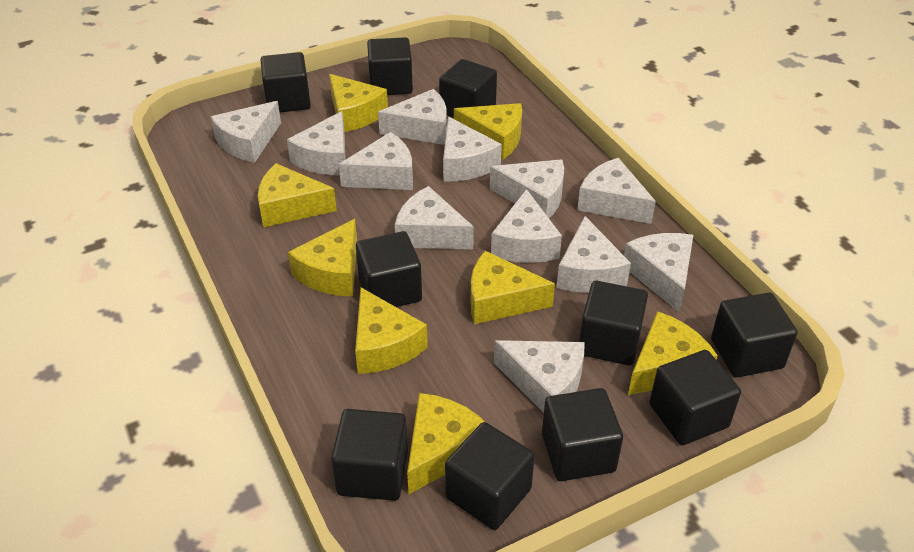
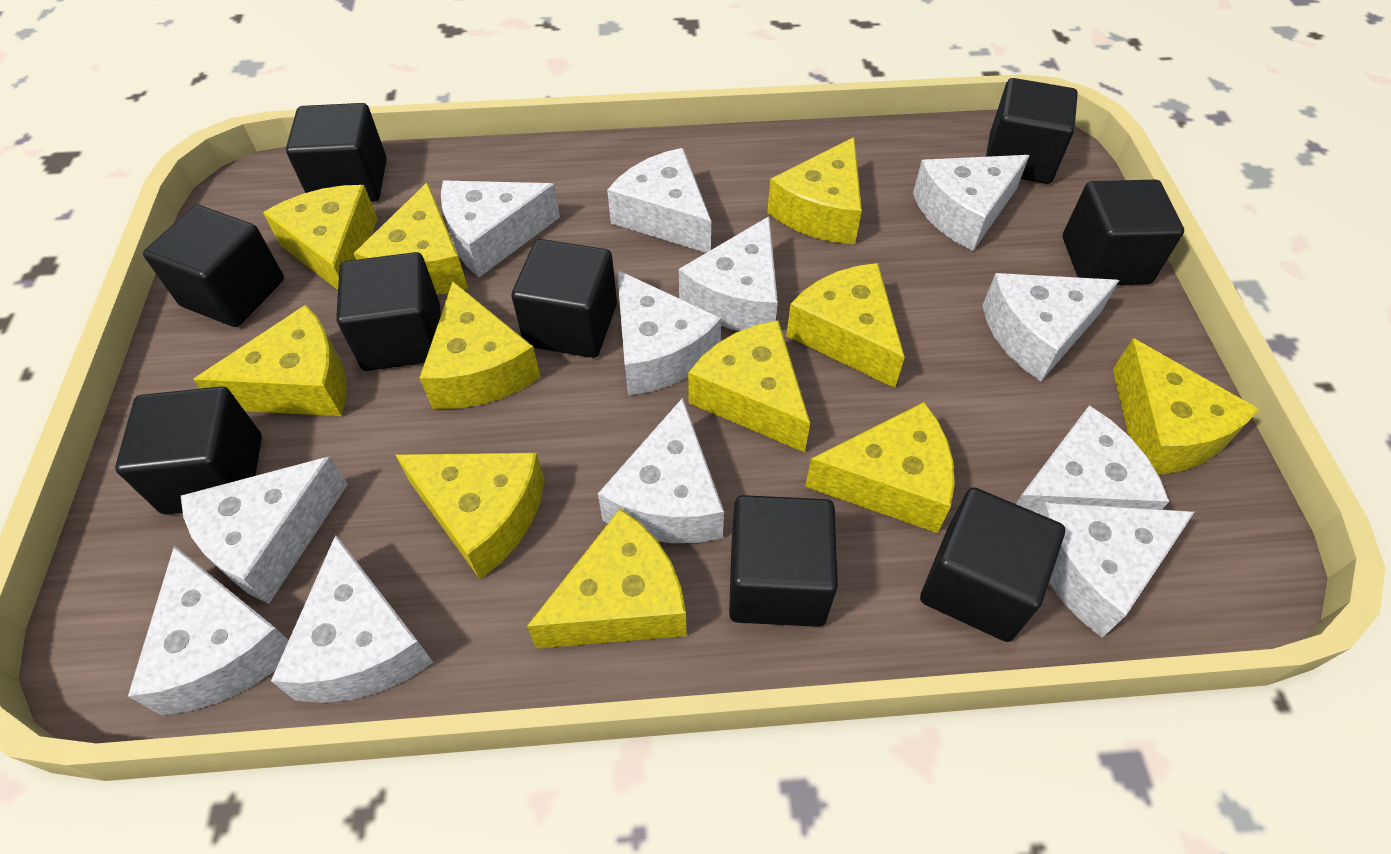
black cube: [261,52,311,113] [331,409,408,501] [356,231,422,307] [367,37,413,95] [439,59,497,118] [445,422,535,530] [542,388,623,481] [579,281,648,366] [649,350,741,445] [711,293,798,378] = 10 -> [115,387,262,515] [143,205,284,327] [286,103,387,202] [336,252,441,371] [512,239,617,358] [729,495,838,627] [920,487,1065,642] [986,78,1078,184] [1063,180,1184,285] = 9
yellow cheese: [258,163,337,227] [288,219,357,296] [329,74,388,132] [355,287,428,374] [407,393,485,494] [454,103,522,160] [471,251,555,324] [628,311,718,395] = 8 -> [193,305,346,416] [263,185,378,290] [354,182,468,295] [396,453,545,579] [420,282,541,409] [527,509,687,648] [688,320,810,452] [767,137,862,244] [786,263,905,388] [805,402,955,533] [1113,338,1259,474] = 11

